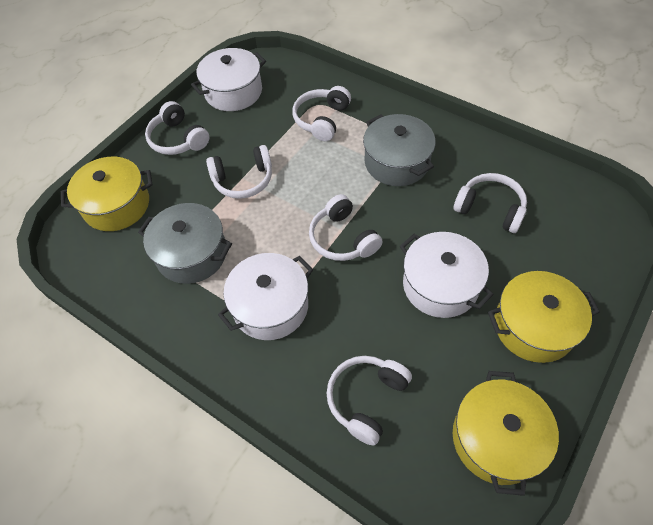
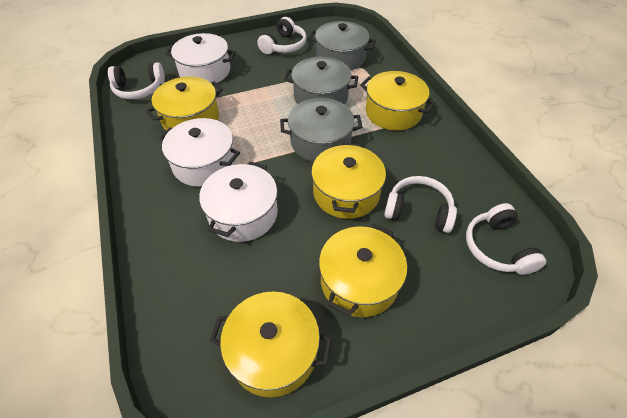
grey pot: [138,203,232,284] [363,114,436,186] = 2 -> [280,98,362,162] [284,57,358,104] [308,21,376,71] = 3
white headphones: [145,101,210,155] [206,145,272,199] [293,86,351,141] [309,194,383,261] [327,356,412,446] [454,173,527,233] = 6 -> [108,62,165,99] [257,17,307,54] [384,176,457,233] [466,203,546,275] = 4
yellow pot: [61,157,153,231] [453,371,559,496] [488,271,600,363] = 3 -> [146,77,223,130] [209,291,332,398] [311,143,386,219] [319,223,407,317] [360,71,436,131] = 5

